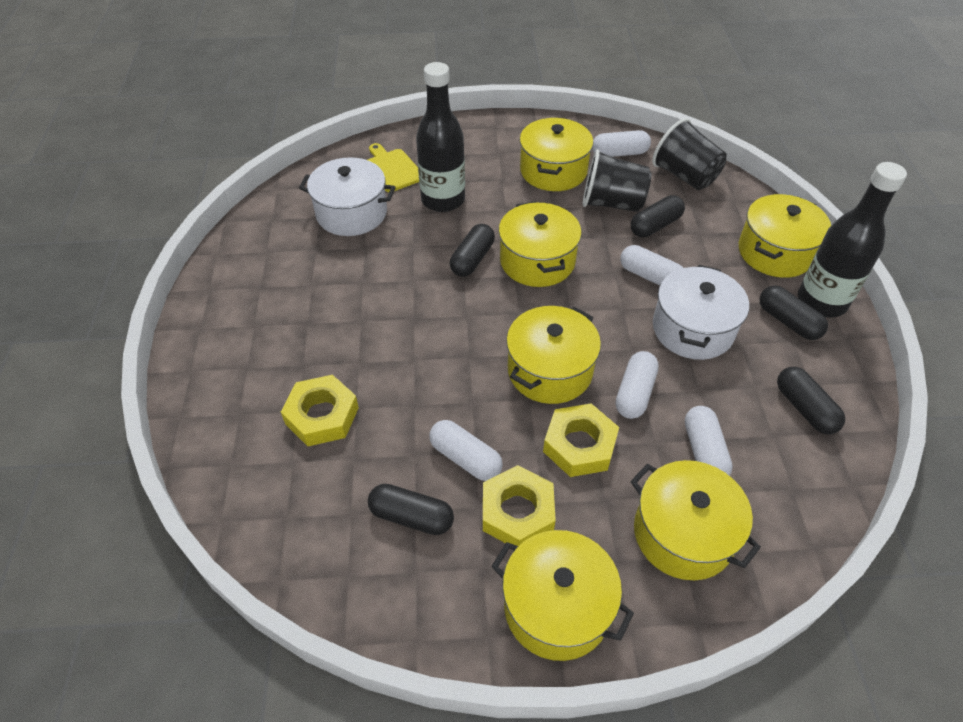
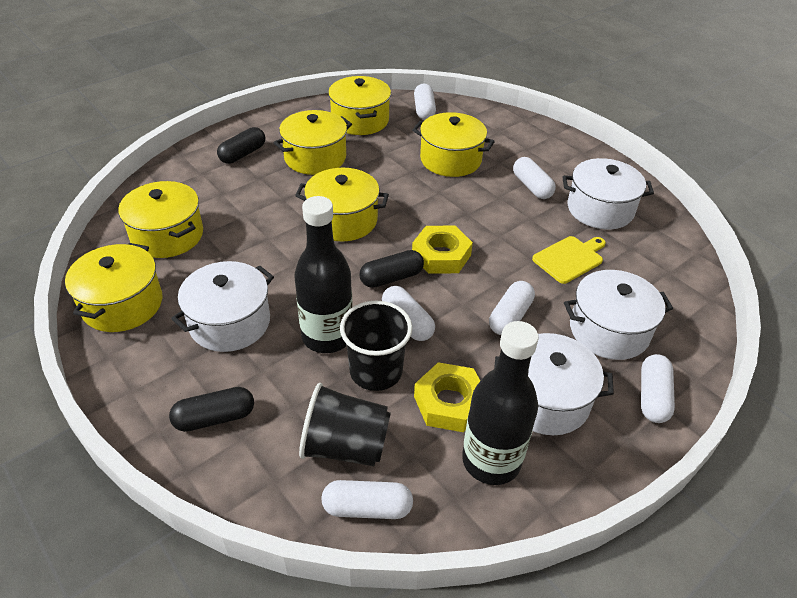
black capsule: [368,484,454,535] [450,224,495,277] [631,195,685,237] [759,285,828,340] [777,367,845,434] = 5 -> [169,387,254,432] [217,127,265,164] [359,250,424,288] = 3
white capsule: [429,420,503,481] [592,130,651,157] [616,351,659,419] [620,245,683,286] [685,406,733,476] = 5 -> [321,480,413,519] [382,286,435,341] [414,83,436,120] [489,281,535,335] [513,157,556,199] [641,354,675,423] = 6
white pot: [299,157,396,236] [653,265,749,360] = 2 -> [171,261,274,352] [494,333,614,435] [562,158,654,229] [564,270,673,360] = 4
yellow nut: [281,375,359,446] [483,465,556,546] [543,403,619,477] = 3 -> [412,226,473,274] [414,362,480,432] = 2

